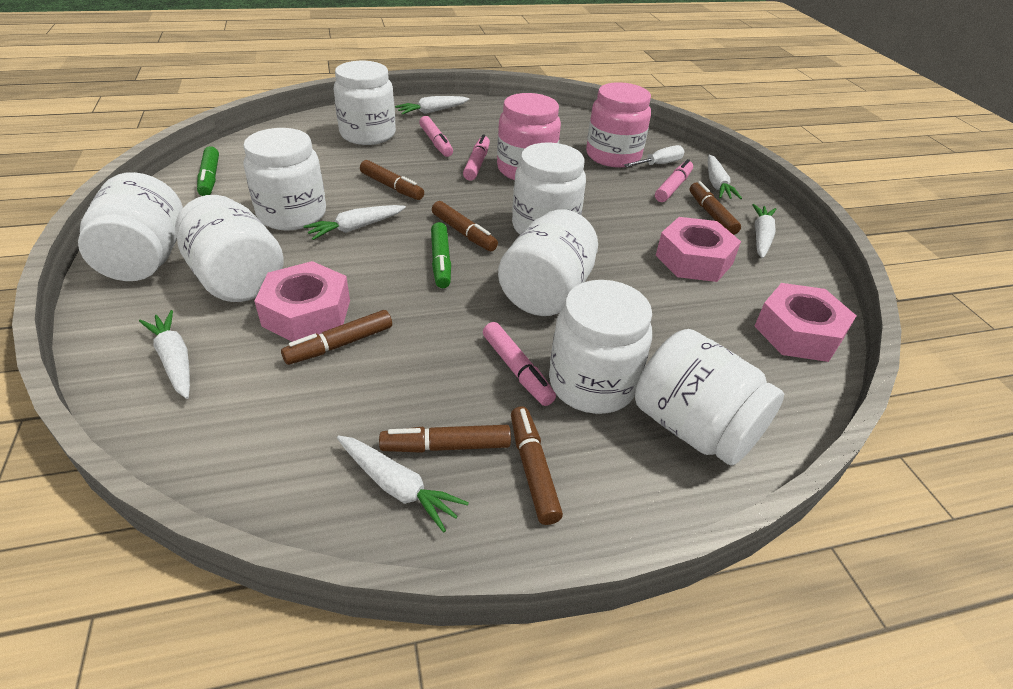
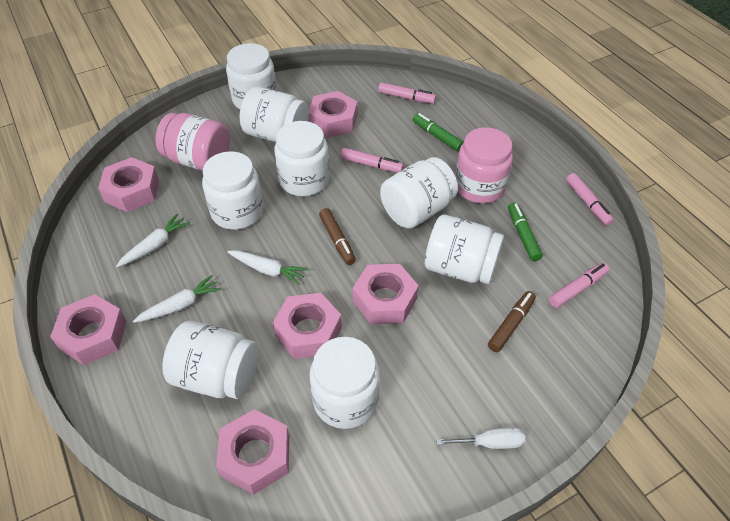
brown marker: [281,310,392,365] [360,160,424,200] [379,425,511,453] [432,201,498,251] [511,407,563,525] [690,181,741,235] = 6 -> [319,208,356,265] [488,291,536,352] = 2
pink nut: [254,261,350,342] [656,217,741,282] [754,283,856,362] = 3 -> [50,294,127,365] [98,157,159,212] [216,409,289,495] [273,293,342,359] [308,91,357,138] [353,264,419,324] = 6
white carrot: [139,310,190,399] [303,205,406,240] [337,436,469,532] [395,96,470,115] [708,155,742,199] [752,204,776,258] = 6 -> [116,214,190,268] [133,275,221,323] [227,250,308,285] = 3

